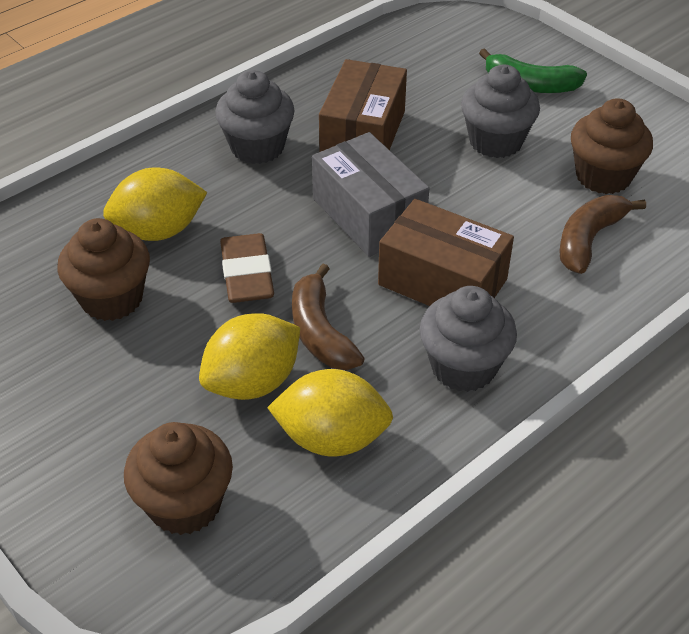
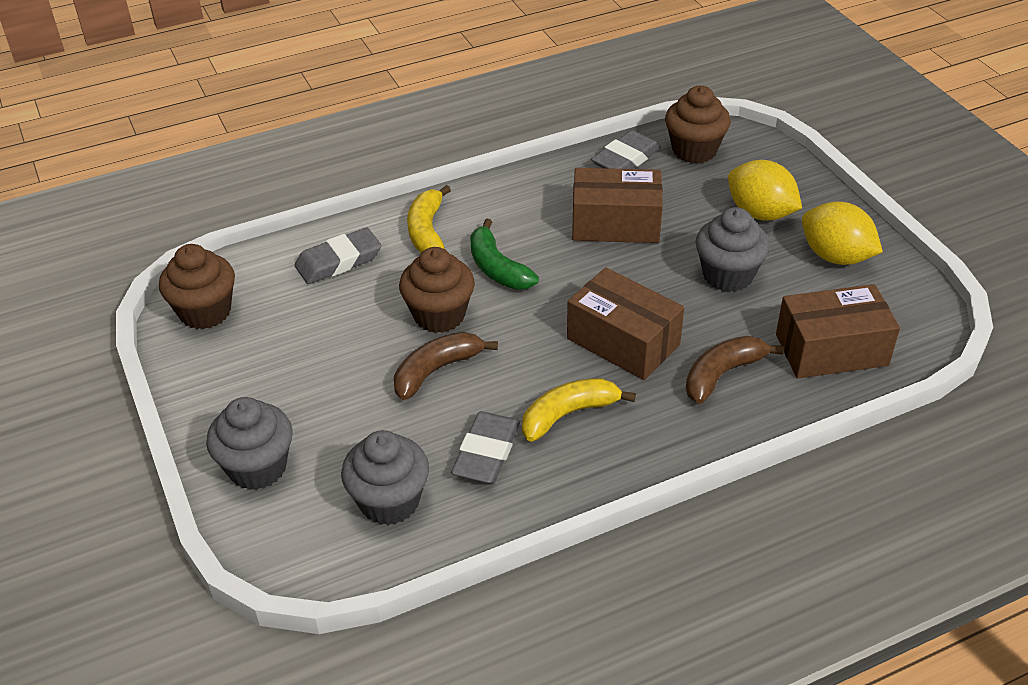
brown box: [319,59,407,152] [378,199,514,306] = 2 -> [567,268,684,380] [572,168,663,243] [776,284,900,379] = 3
brown eraser: [220,233,274,303] = 1 -> none = 0
grey box: [312,132,429,257] = 1 -> none = 0
grey eraser: none = 0 -> [295,228,382,284] [451,411,520,483] [591,130,661,169] = 3
yellow banana: none = 0 -> [407,185,451,253] [522,378,636,442] = 2
yellow lemon: [103,168,207,241] [199,313,300,400] [267,369,393,456] = 3 -> [728,160,802,221] [802,202,883,265] = 2

